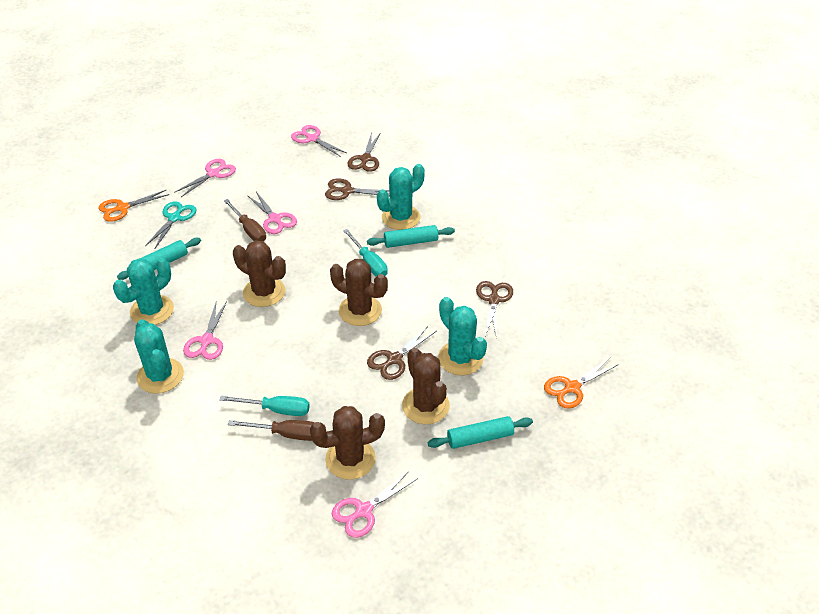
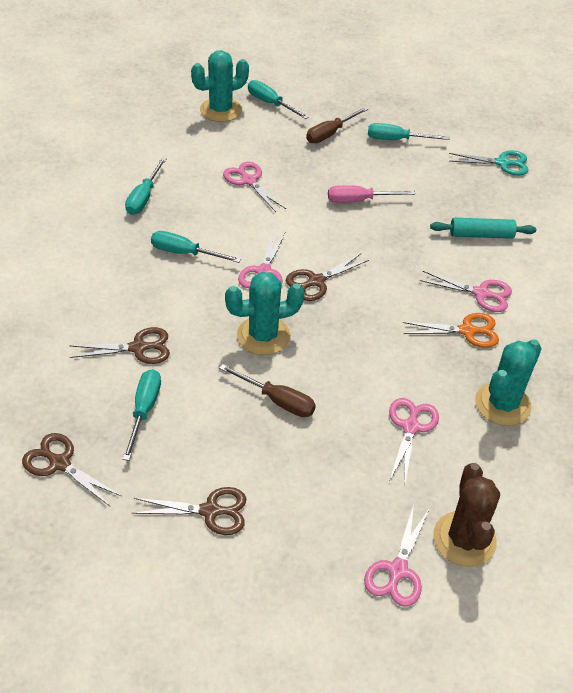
brown cactus: [233,240,286,307] [310,406,385,480] [330,259,388,326] [402,348,450,424] = 4 -> [433,463,500,567] = 1
orange scissors: [98,189,170,222] [544,358,619,409] = 2 -> [403,313,499,348] = 1
pink screwdriver: none = 0 -> [328,185,415,203] = 1
turquoise cactus: [113,258,174,325] [134,319,184,394] [377,164,425,230] [438,297,487,375] = 4 -> [191,50,249,122] [225,272,304,355] [475,339,542,426] = 3
turquoise rolling pin: [117,238,201,280] [367,225,455,248] [428,416,533,449] = 3 -> [430,218,536,239] = 1
turquoise screwdriver: [219,396,310,416] [343,229,388,276] = 2 -> [122,369,161,461] [125,158,166,215] [151,231,241,263] [248,80,309,119] [368,123,450,140] = 5

